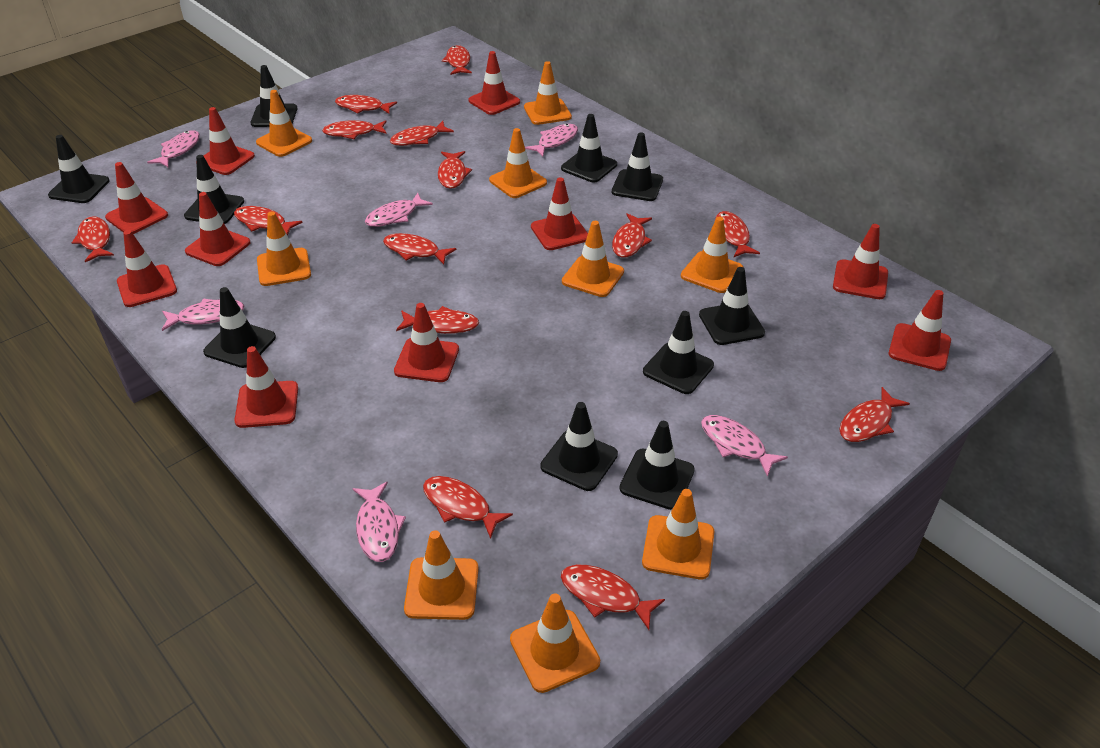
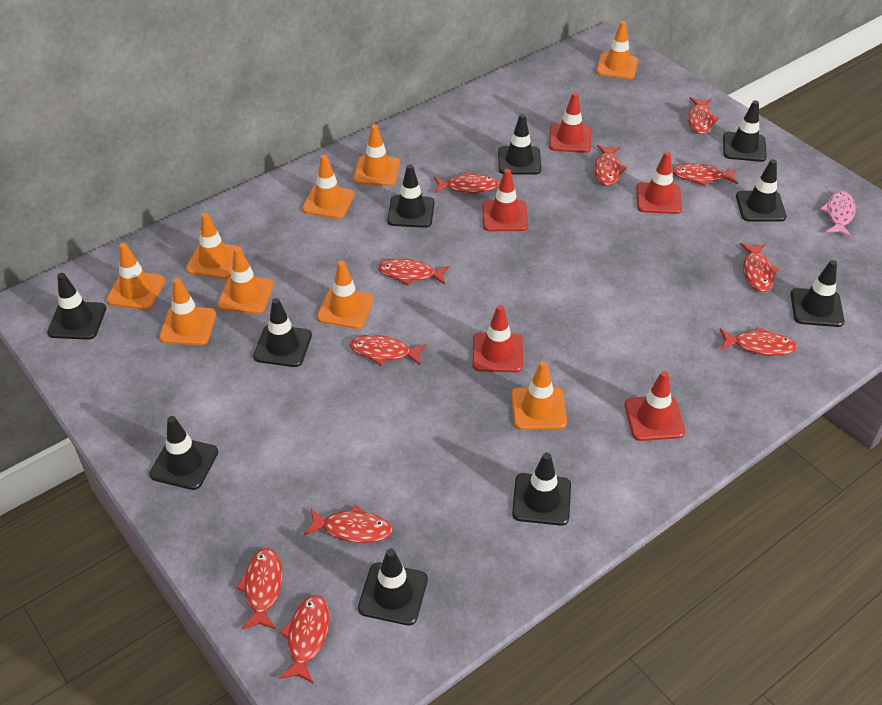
pink fish: [147,130,200,167] [162,298,245,331] [352,482,406,562] [365,192,433,227] [525,124,578,157] [701,415,788,477] = 6 -> [820,191,856,237] = 1
red fish: [72,216,114,262] [234,206,303,235] [322,120,387,139] [335,95,397,114] [383,233,456,265] [390,121,454,146] [396,306,479,334] [423,476,513,539] [438,151,472,189] [442,45,472,75] [561,565,665,630] [612,213,652,258] [715,211,760,257] [839,387,910,442] = 14 -> [235,548,282,630] [279,595,329,683] [304,505,393,543] [349,335,426,366] [378,258,449,286] [434,172,499,193] [594,145,627,186] [672,163,738,186] [688,97,719,134] [720,326,797,356] [740,243,779,292] = 11
red traffic cone: [105,162,168,234] [117,230,177,307] [185,192,251,266] [196,107,255,175] [234,346,298,428] [394,303,459,382] [468,51,520,115] [531,177,588,250] [833,224,888,299] [889,290,951,371] = 10 -> [472,305,523,372] [482,169,528,231] [549,92,591,153] [624,371,685,441] [636,151,682,214] = 5

